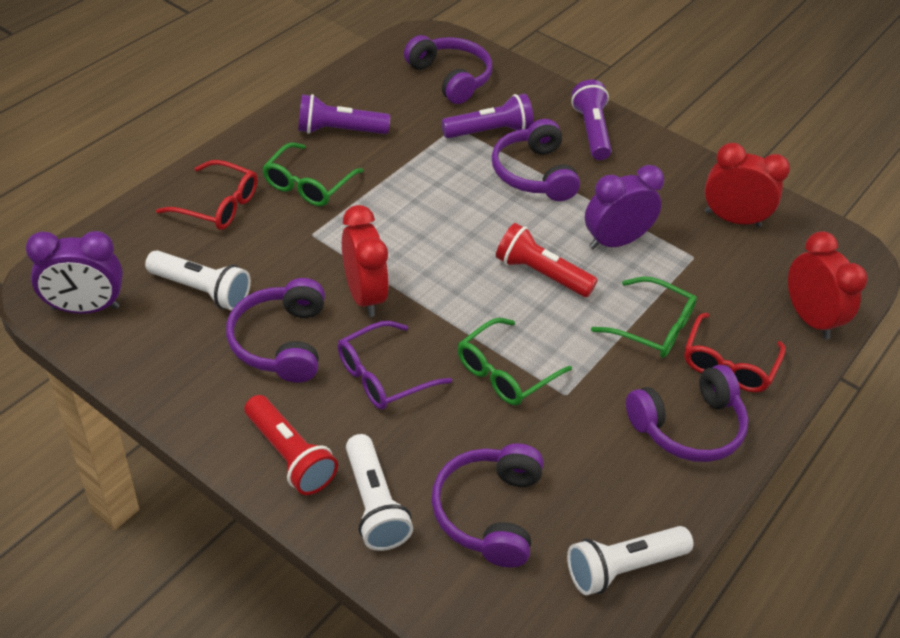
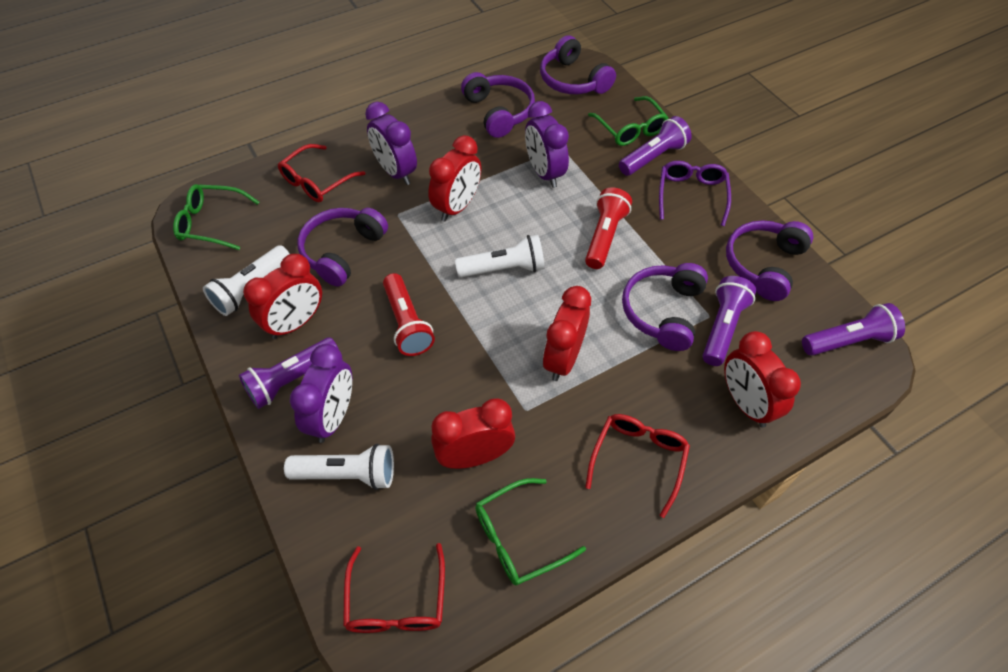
purple clock: [26,231,123,314] [585,165,664,250] = 2 -> [290,344,352,443] [365,102,417,185] [525,101,569,188] = 3
purple flashlight: [298,94,390,134] [441,94,534,138] [571,80,612,160] = 3 -> [239,337,338,409] [619,116,692,176] [703,276,756,366] [802,303,905,356] = 4
red clock: [342,205,389,317] [705,143,790,227] [788,231,868,339] = 3 -> [243,254,322,339] [428,135,481,222] [431,398,515,469] [543,286,591,381] [724,331,801,428] = 5
red glasses: [156,160,258,230] [684,313,786,393] = 2 -> [278,144,365,202] [343,543,445,633] [585,414,690,518] = 3

